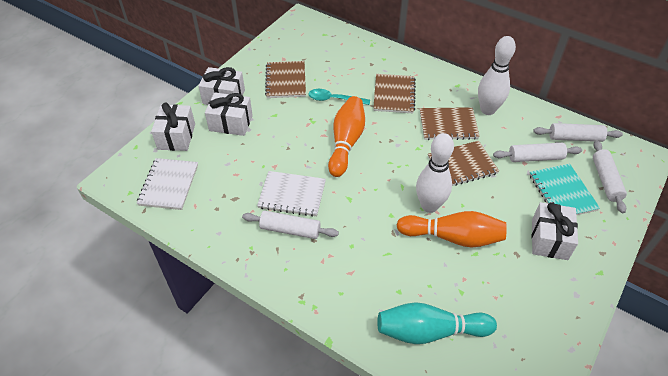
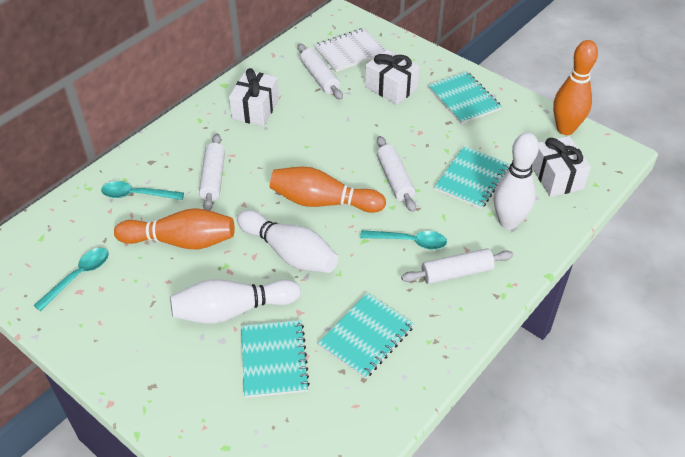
brown notebook: [265,61,306,98] [373,74,416,113] [420,107,480,140] [428,141,499,186] = 4 -> none = 0
orange bowling pin: [328,96,365,177] [397,211,507,248] = 2 -> [114,208,235,250] [270,167,386,213] [553,40,598,135] = 3
turquoise bowling pin: [377,302,497,344] = 1 -> none = 0
turquoise notebook: [529,164,600,215] = 1 -> [241,320,310,398] [318,293,414,379] [428,71,502,124] [434,146,510,209] = 4
turquoise spoon: [309,89,370,105] = 1 -> [33,248,109,311] [101,181,184,200] [360,230,447,250] = 3
white bowling pin: [416,133,454,213] [478,36,516,115] = 2 -> [170,279,301,324] [237,210,338,273] [494,132,539,229] = 3
white gift: [151,102,195,151] [198,67,245,105] [205,92,253,136] [532,202,578,260] = 4 -> [229,68,279,126] [365,49,420,105] [532,136,591,197] = 3
white notebook: [137,158,198,210] [257,171,326,217] = 2 -> [314,28,385,72] = 1

